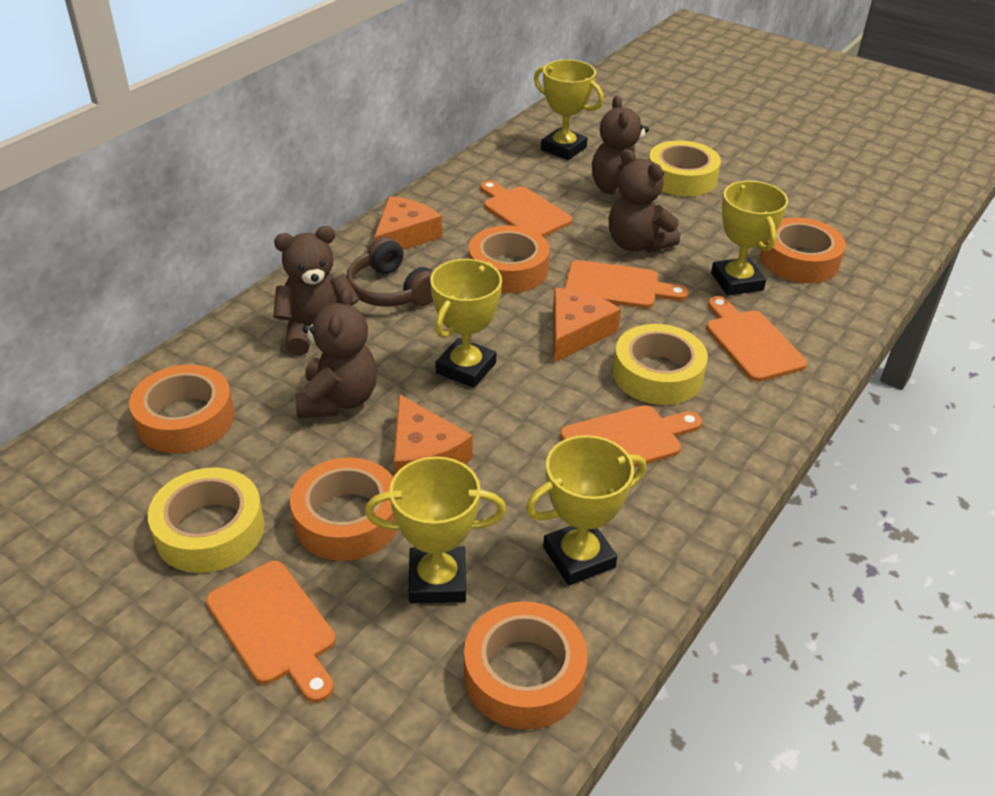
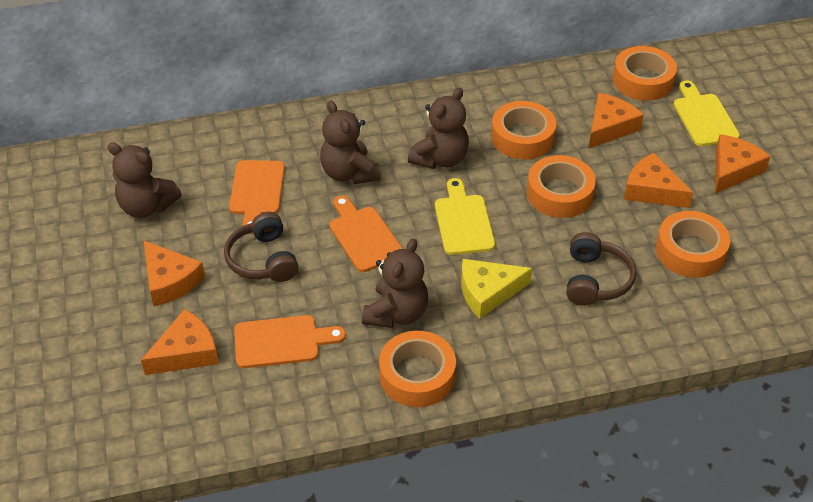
brown headphones: [346,237,433,307] = 1 -> [224,212,298,282] [566,232,636,306] = 2
orange cheese: [374,196,442,250] [394,394,473,475] [553,288,621,363] = 3 -> [141,309,219,375] [144,240,205,306] [589,93,644,148] [624,153,693,208] [715,134,770,193] = 5
orange cutting board: [206,561,336,703] [480,181,572,237] [560,405,702,467] [564,260,689,308] [706,296,807,382] = 5 -> [229,160,285,234] [234,315,346,368] [329,196,403,272] = 3
yellow cheese: none = 0 -> [461,259,532,318] = 1
yellow cutting board: none = 0 -> [435,178,495,255] [673,81,740,146] = 2
yellow tape: [148,468,264,573] [613,324,708,405] [649,140,721,197] = 3 -> none = 0
yellow trophy: [365,456,506,603] [430,259,502,388] [526,435,646,585] [534,60,604,160] [711,181,788,296] = 5 -> none = 0

